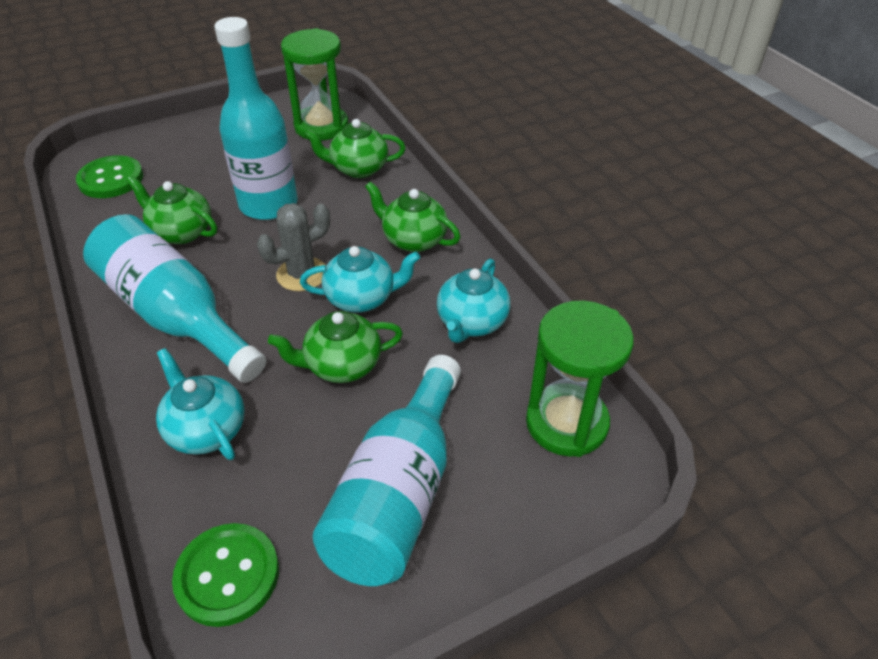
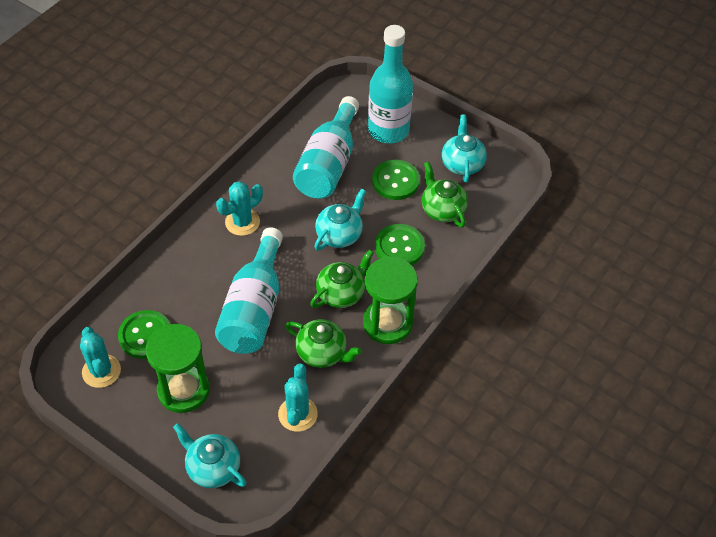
green button: [76,155,143,198] [172,523,279,627] = 2 -> [118,310,170,359] [372,160,420,200] [375,224,425,265] = 3
green teapot: [126,176,217,244] [268,311,403,383] [304,119,406,178] [365,181,460,252] = 4 -> [285,319,362,368] [310,249,374,308] [422,161,468,228] = 3
grey cactus: [257,203,330,291] = 1 -> none = 0
turquoise cactus: none = 0 -> [80,327,121,388] [216,181,263,236] [278,364,318,432] = 3

